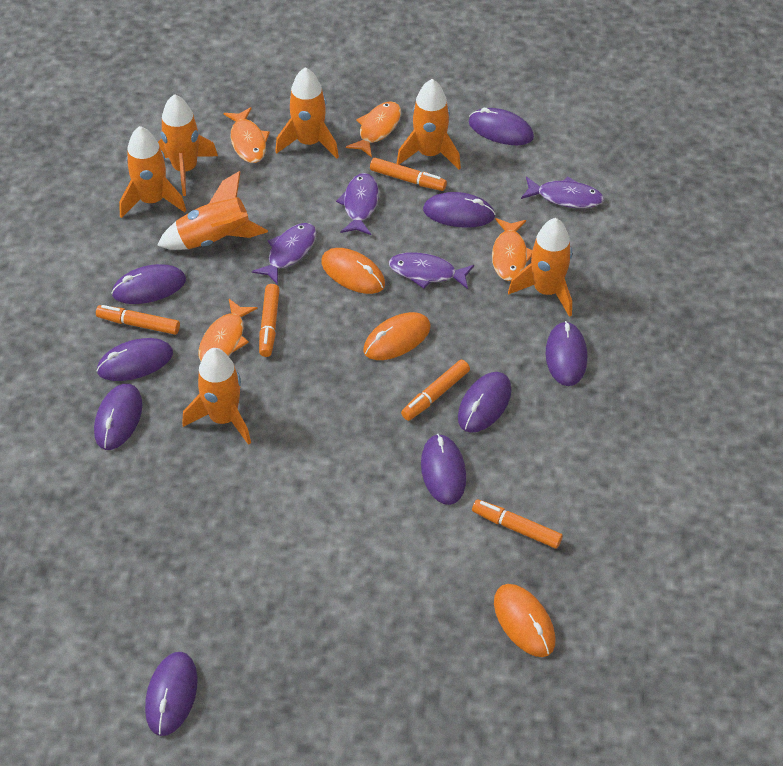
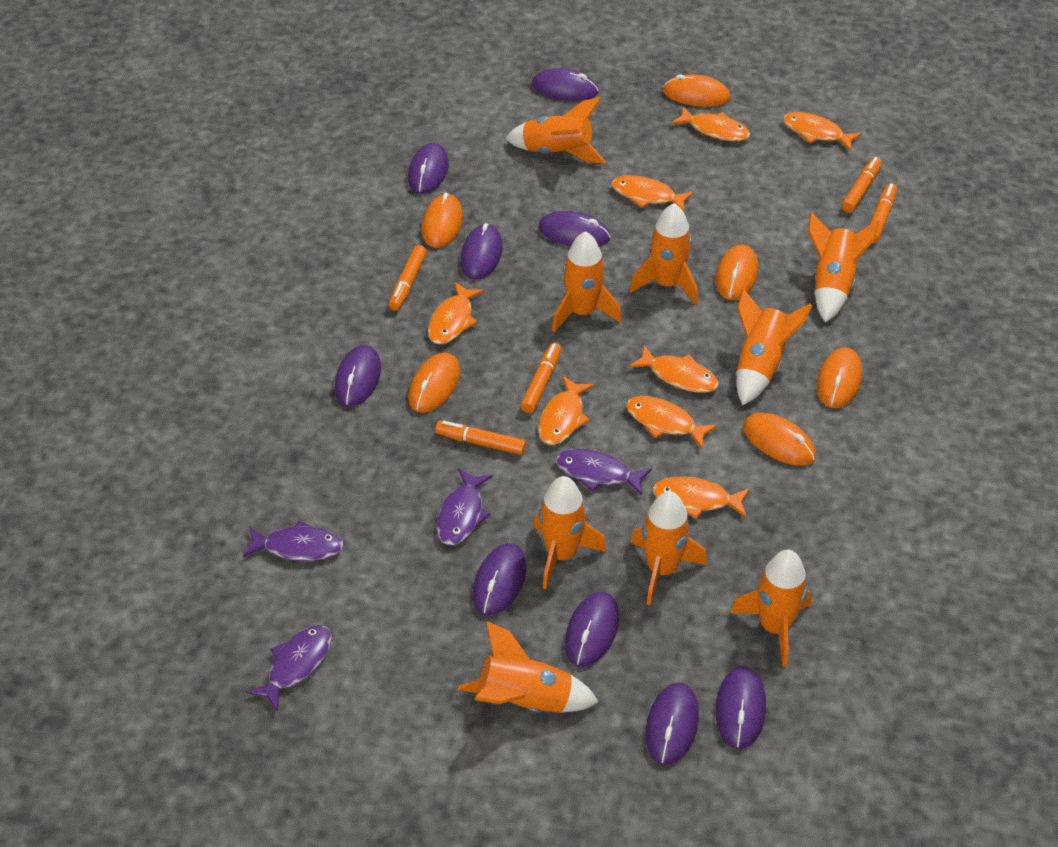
orange fish: [198,299,258,361] [223,107,270,163] [346,101,401,157] [492,218,532,281] = 4 -> [428,282,484,344] [538,376,594,445] [612,175,694,212] [626,396,718,449] [629,345,719,393] [653,476,750,519] [671,106,750,141] [783,112,862,151] = 8
orange mouse: [321,248,385,294] [363,312,430,360] [494,584,556,657] = 3 -> [408,353,460,413] [422,193,463,248] [663,74,731,107] [716,244,758,300] [743,413,816,466] [817,347,862,408] = 6
orange rocket: [119,126,186,218] [157,171,268,250] [158,94,218,196] [182,348,251,445] [275,67,339,159] [396,79,461,170] [508,218,572,317] = 7 -> [458,621,598,713] [505,97,606,163] [533,476,607,589] [552,231,622,332] [629,203,698,305] [630,491,707,605] [730,550,812,667] [737,288,812,405] [808,212,880,322] = 9

